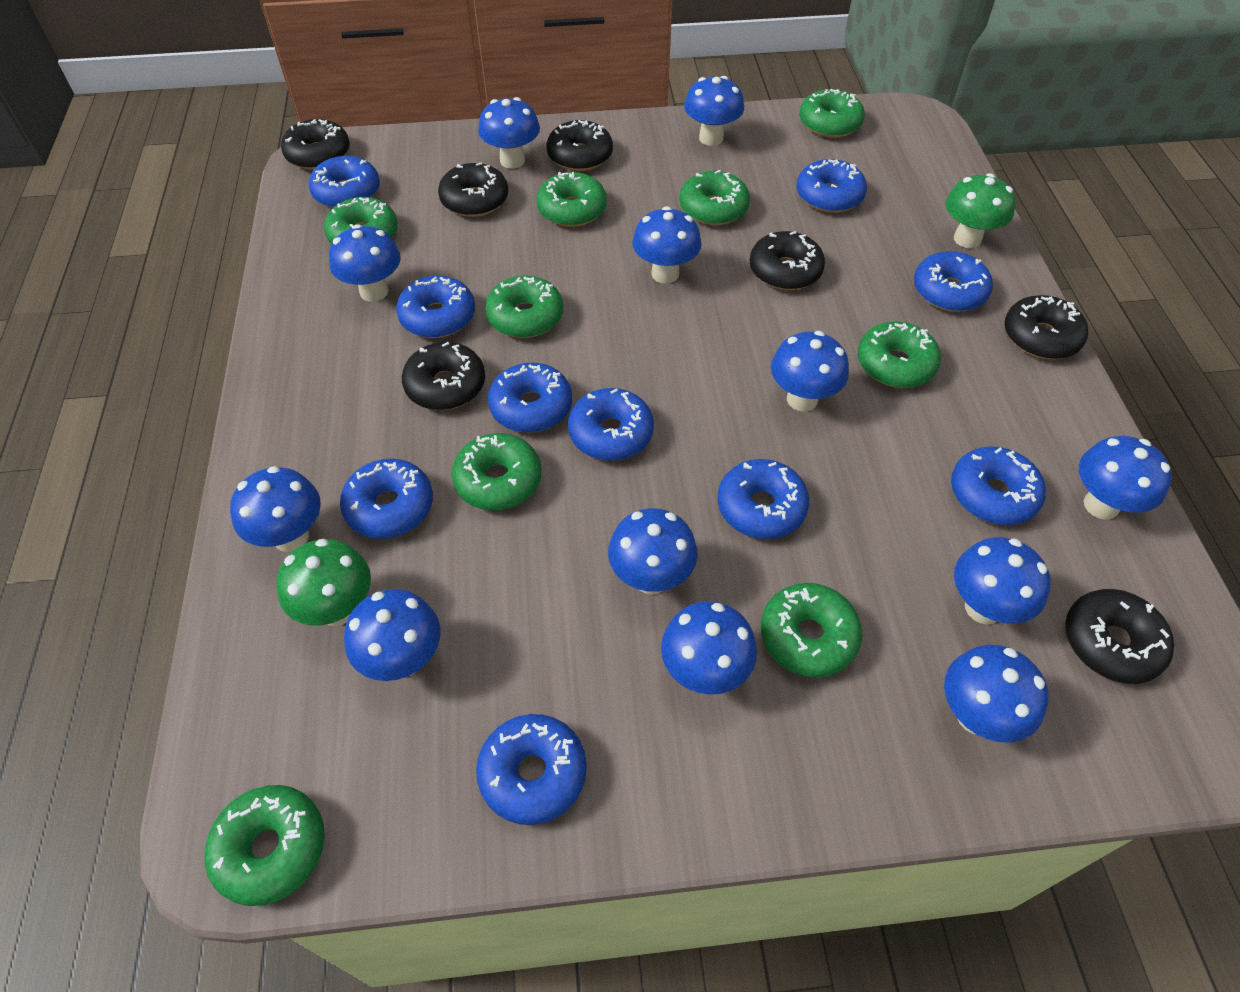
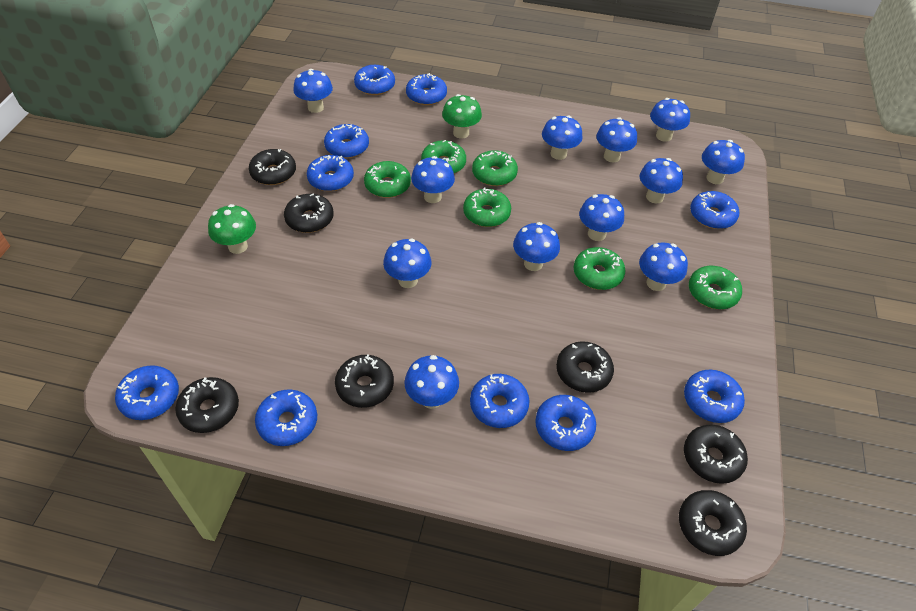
green donut: [205,785,325,906] [324,197,398,244] [452,433,541,510] [485,276,563,338] [536,172,607,227] [679,170,750,225] [761,583,862,677] [799,89,865,138] [858,322,941,388] = 9 -> [364,161,411,198] [421,140,466,174] [463,187,511,227] [472,150,518,186] [573,247,625,290] [689,266,742,309] = 6

